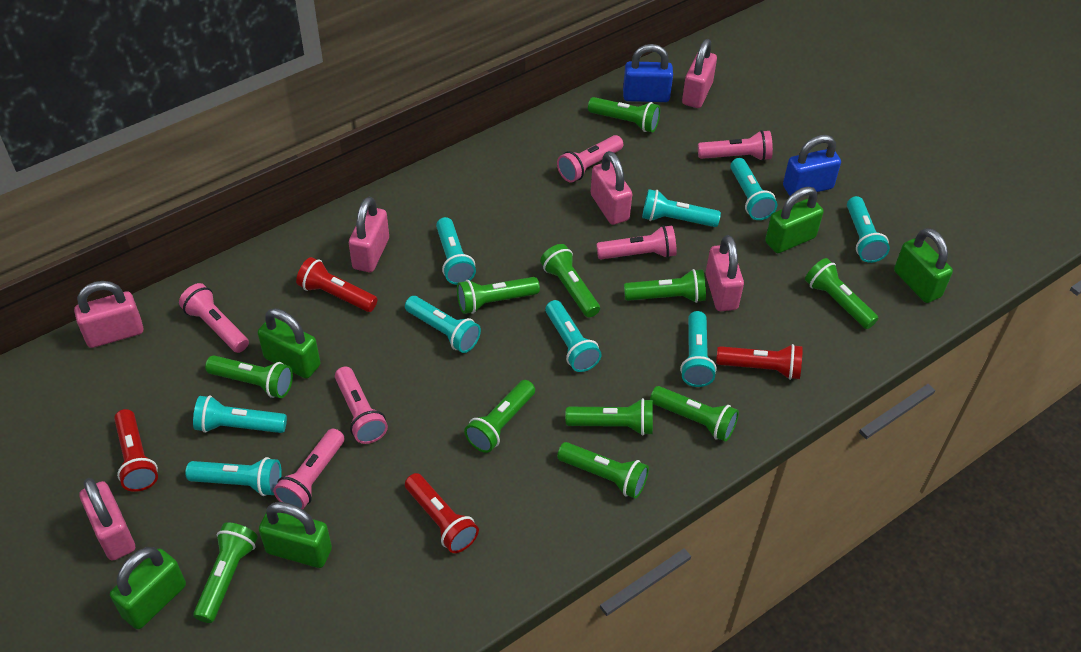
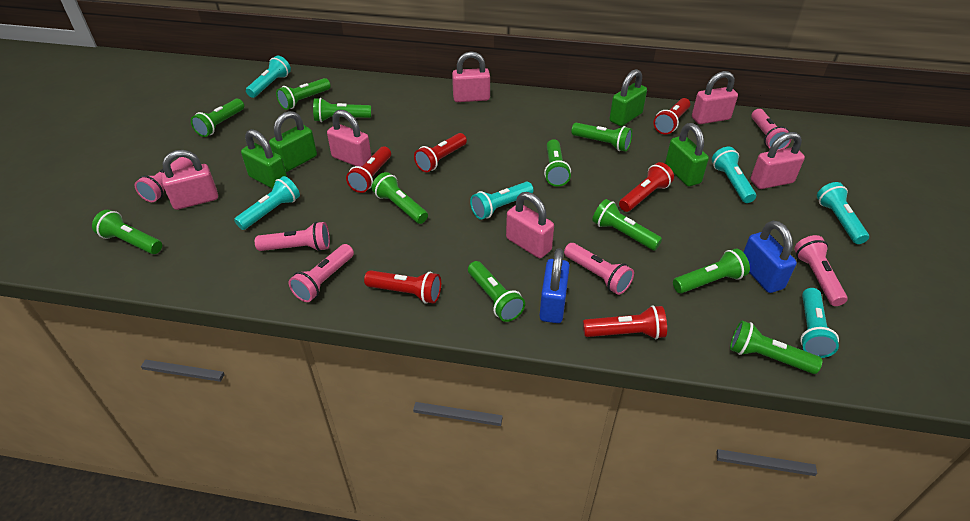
green padlock: [110,547,186,629] [258,308,320,379] [259,502,332,568] [765,187,824,253] [894,228,953,303] = 5 -> [241,129,287,189] [269,111,317,172] [610,69,647,126] [665,123,709,186] = 4
red flashlight: [114,409,158,492] [296,257,378,312] [405,473,479,553] [716,344,803,380] = 4 -> [346,147,391,193] [364,270,441,304] [414,133,467,172] [583,305,667,339] [619,162,674,212] [653,98,690,134] = 6
turquoise flashlight: [185,457,282,496] [193,395,287,433] [405,296,481,353] [436,217,476,285] [545,300,602,372] [642,189,721,227] [680,311,717,387] [730,158,777,220] [847,196,890,263] = 9 -> [234,176,300,230] [246,56,291,98] [470,182,534,220] [712,147,756,203] [800,288,839,358] [817,182,869,244] = 6

